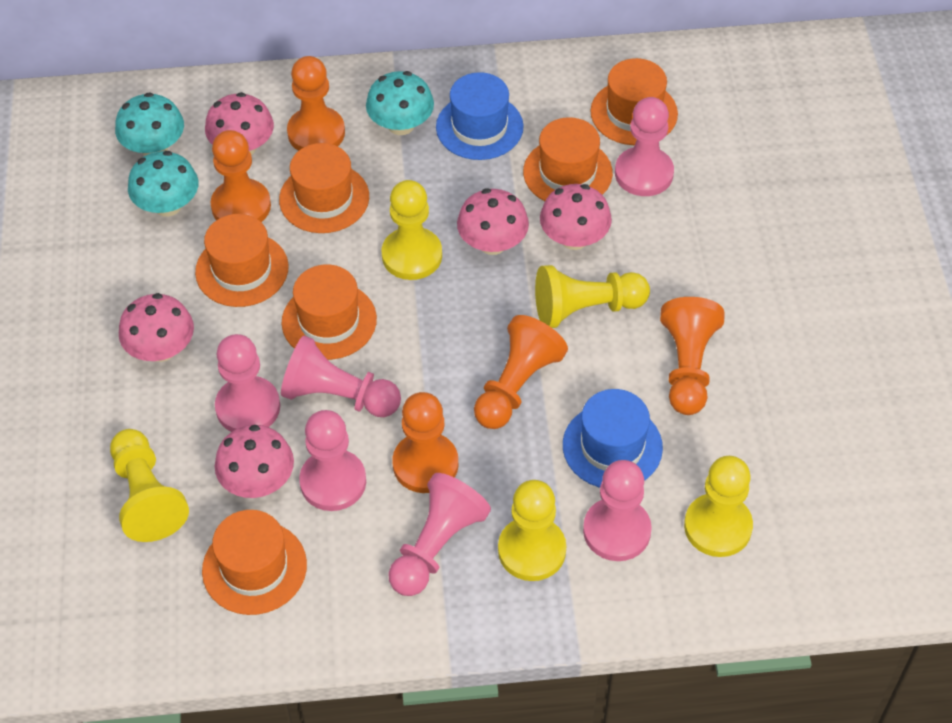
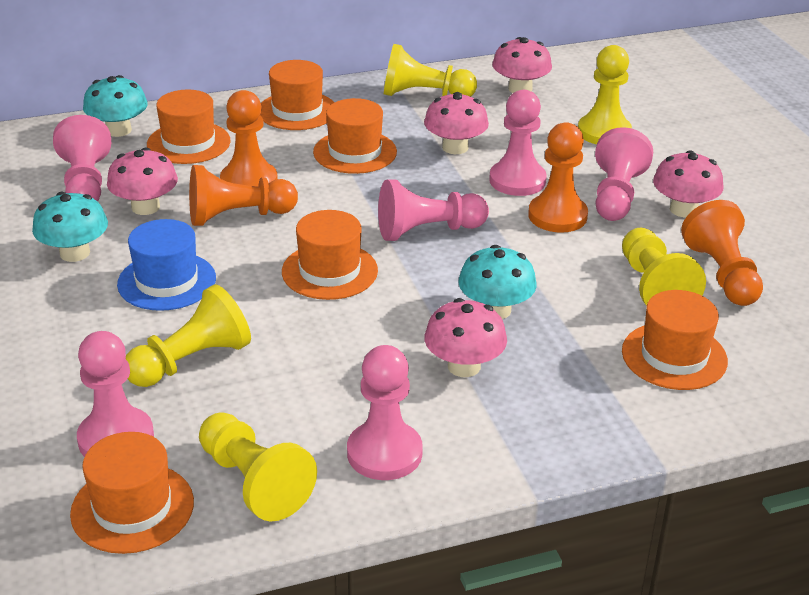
blue hat: [436,72,524,160] [563,389,663,487] = 2 -> [117,219,216,311] = 1
orange pawn: [210,130,271,222] [287,56,345,151] [392,392,459,493] [474,315,568,429] [660,297,725,415] = 5 -> [189,165,298,226] [220,90,278,187] [528,122,588,233] [681,200,763,306] = 4

